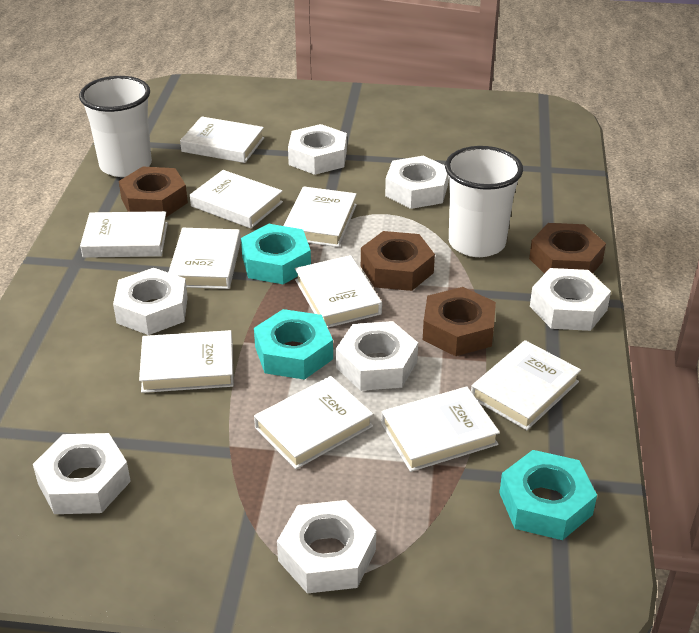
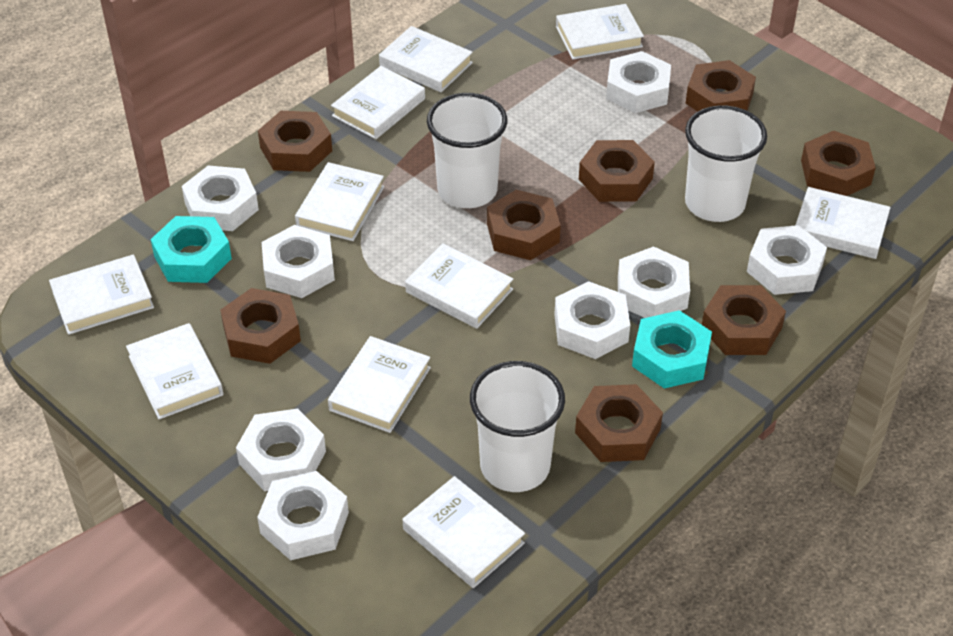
brown nut: [119,167,188,218] [361,231,435,291] [423,287,496,356] [529,223,606,274] = 4 -> [220,288,301,364] [258,111,332,172] [487,190,561,260] [575,384,663,462] [579,140,655,202] [685,60,756,112] [702,285,786,355] [801,130,876,196] = 8
turquoise nut: [241,224,311,284] [254,309,333,380] [499,450,597,540] = 3 -> [151,216,232,283] [632,310,712,389] = 2
white cup: [79,76,152,177] [445,146,523,257] = 2 -> [427,93,507,208] [470,361,565,492] [685,105,767,222] = 3
white nut: [33,433,131,514] [113,268,188,335] [277,500,376,594] [288,124,347,175] [336,321,418,391] [385,156,448,209] [530,268,611,331] = 7 -> [182,166,259,231] [236,409,326,492] [257,471,349,560] [262,225,335,298] [554,281,630,359] [606,51,671,113] [618,246,690,318] [747,225,827,295] = 8

